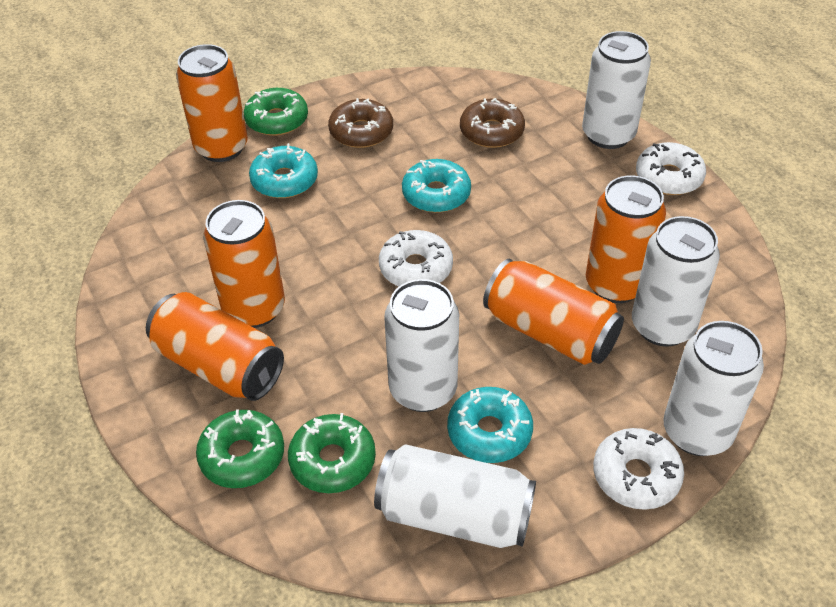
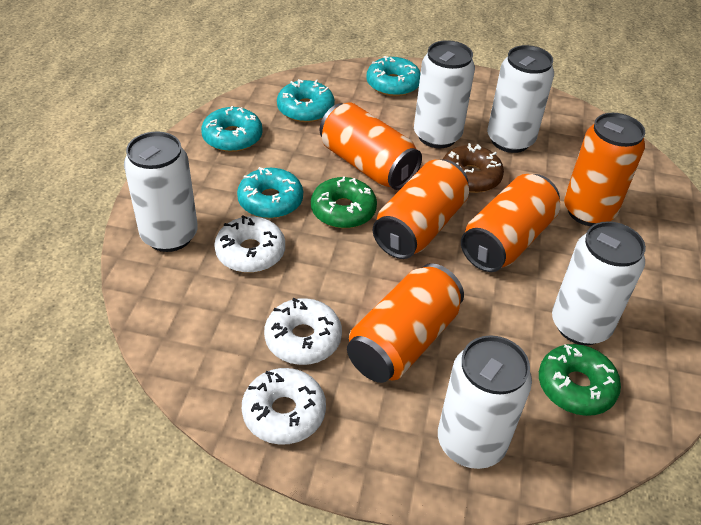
brown donut: [328,98,393,148] [460,98,525,148] = 2 -> [442,143,504,193] = 1
green donut: [196,409,284,488] [243,88,308,136] [288,413,376,493] = 3 -> [311,176,377,228] [539,344,621,416] = 2
turquoise donut: [249,143,318,198] [402,159,471,213] [447,387,533,463] = 3 -> [201,106,263,152] [237,167,303,218] [277,79,335,122] [366,56,420,96] = 4

